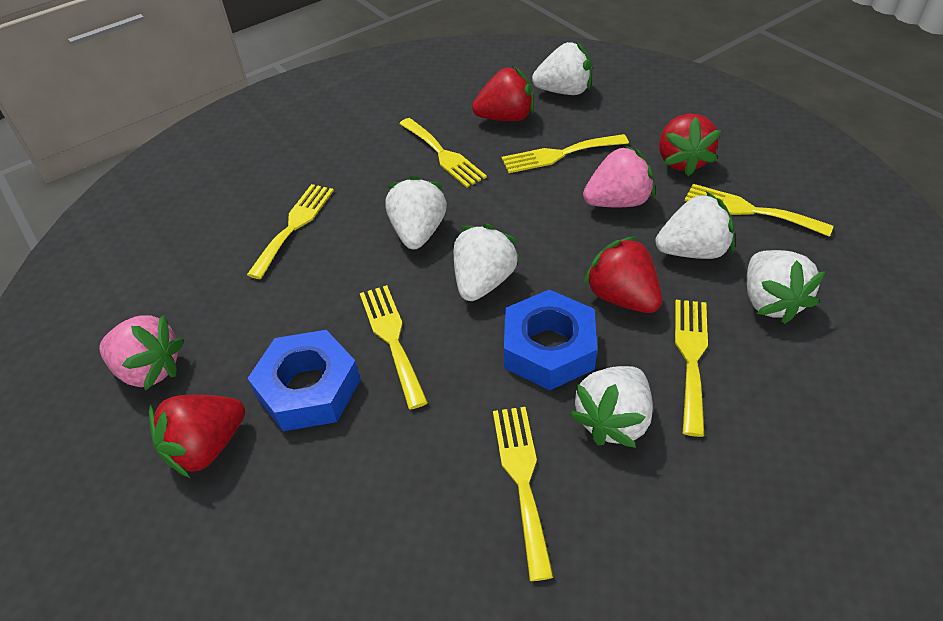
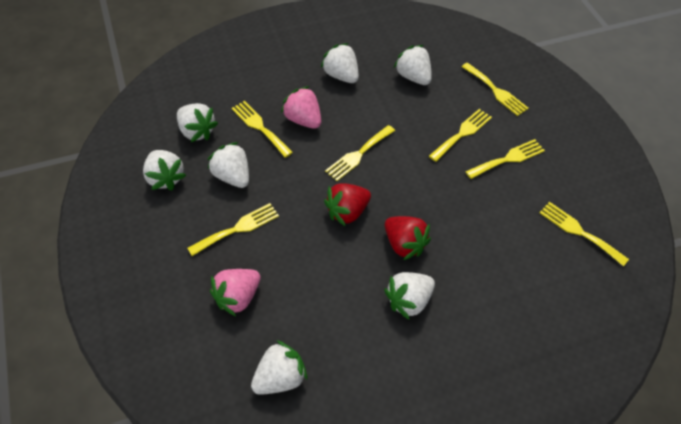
blue nut: [247,330,361,431] [504,290,597,390] = 2 -> none = 0
red strawberry: [149,395,245,478] [472,66,534,121] [583,236,662,313] [659,114,721,176] = 4 -> [324,183,371,227] [385,216,431,260] = 2
white strawberry: [385,175,447,249] [454,224,520,301] [532,42,592,95] [569,366,653,448] [655,191,735,259] [747,250,825,324] = 6 -> [143,150,186,190] [177,103,218,142] [208,142,249,188] [251,340,307,395] [321,43,359,83] [384,272,435,320] [394,45,432,85] = 7

